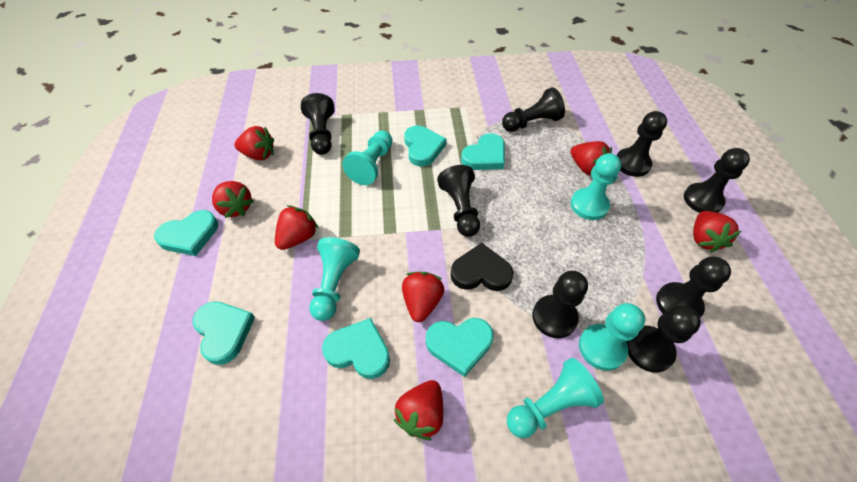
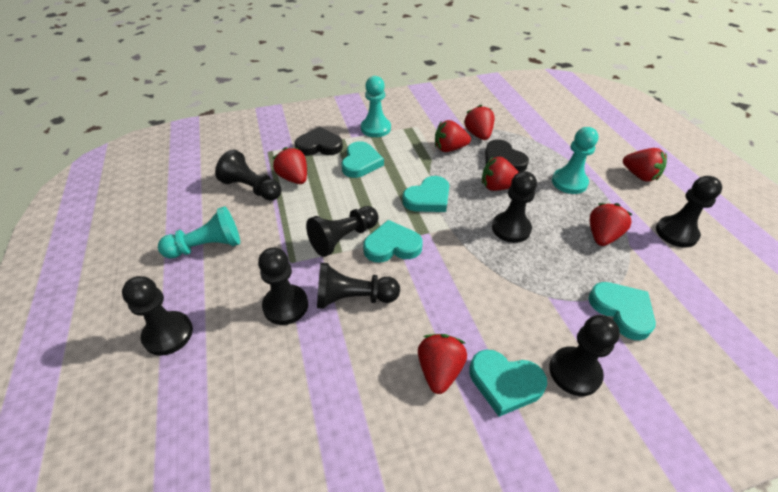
black heart: [451,243,514,291] = 1 -> [295,127,343,156] [485,139,529,172] = 2
turquoise heart: [154,210,218,256] [193,301,255,365] [322,318,390,379] [404,126,447,166] [426,318,493,377] [461,133,505,170] = 6 -> [342,141,384,178] [363,220,423,263] [402,176,449,212] [469,349,547,417] [588,282,656,340] = 5
turquoise pawn: [310,237,360,321] [342,130,393,185] [507,358,604,438] [571,153,621,220] [579,303,645,371] = 5 -> [158,206,240,259] [361,76,391,137] [552,127,598,194] = 3

